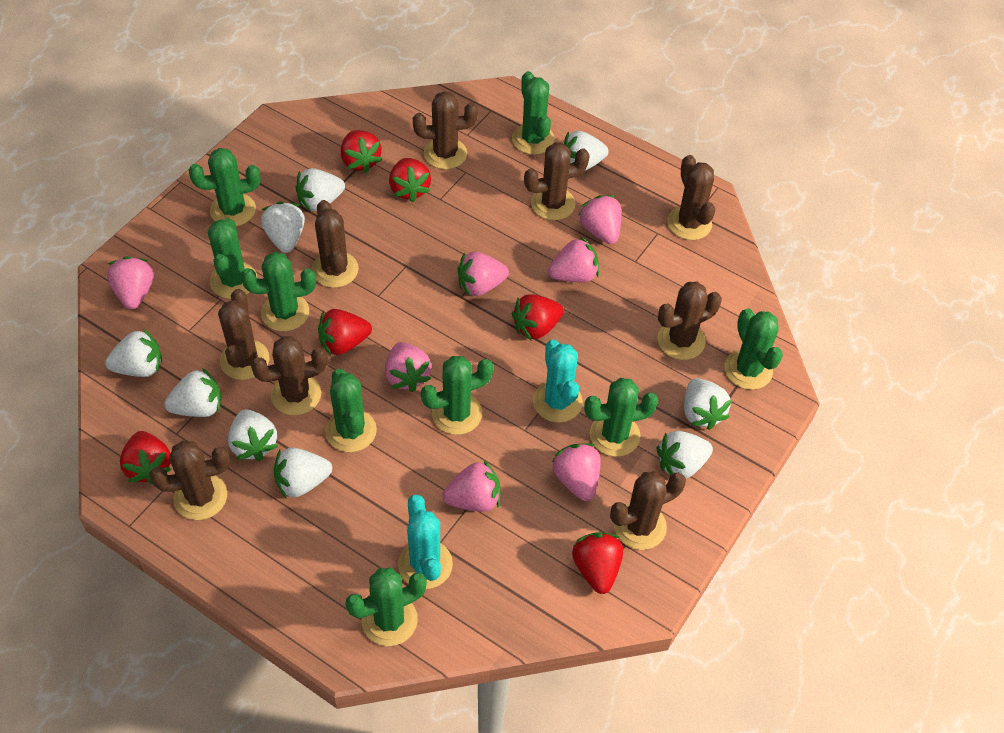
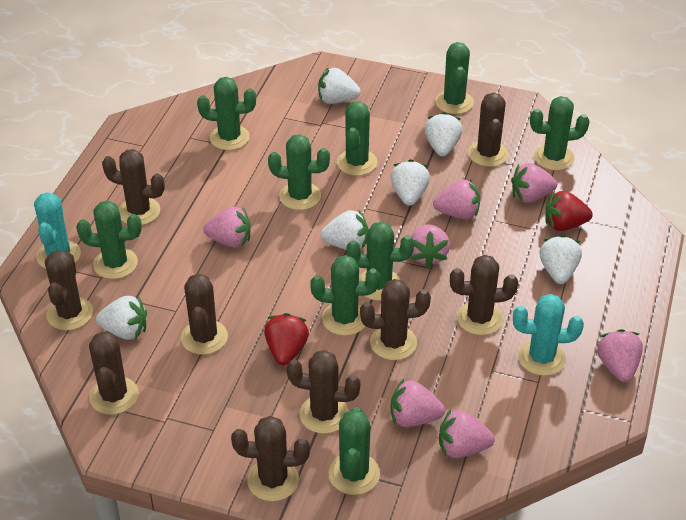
red strawberry: [120,431,172,484] [318,309,372,356] [341,130,382,173] [389,158,431,202] [512,294,564,340] [572,532,623,594] = 6 -> [264,313,309,365] [545,190,593,231] = 2
white strawberry: [105,329,162,377] [164,368,221,417] [228,409,278,461] [261,202,305,253] [274,447,332,498] [295,168,345,211] [564,131,609,171] [657,431,713,478] [684,378,732,430] = 9 -> [96,296,147,340] [318,67,361,104] [320,210,368,250] [390,159,430,206] [425,112,463,156] [540,235,582,284] = 6

